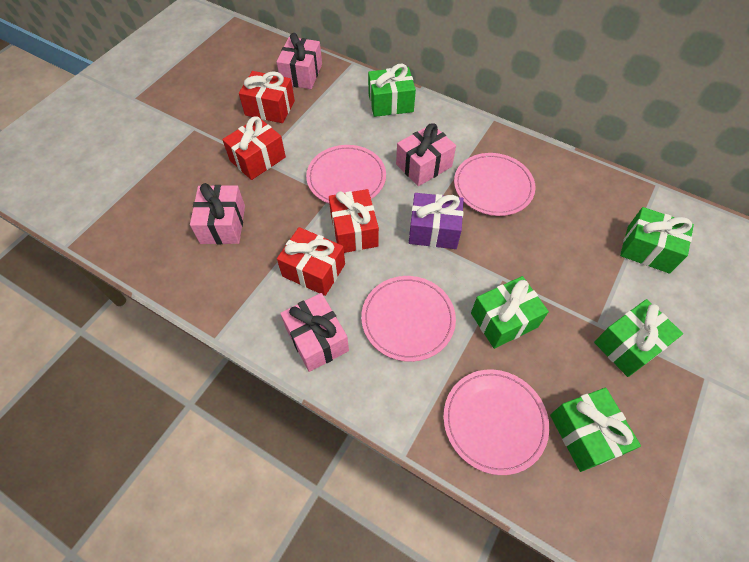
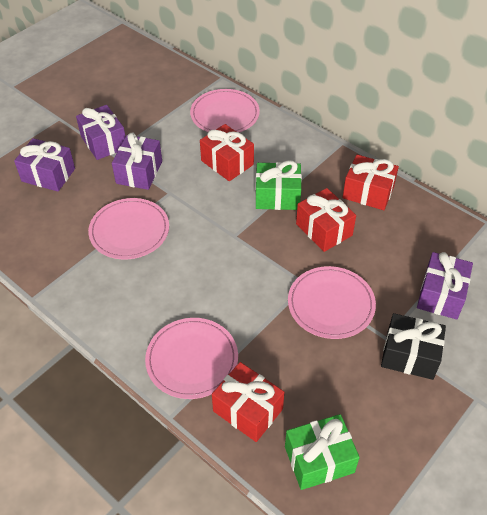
black gift: none = 0 -> [381,313,446,380] = 1
green gift: [368,64,416,117] [471,276,549,349] [550,388,641,472] [594,299,683,377] [620,207,694,273] = 5 -> [256,160,302,210] [285,414,360,490] = 2
pink gift: [190,183,245,244] [277,33,322,89] [280,293,349,372] [396,123,456,186] = 4 -> none = 0
purple gift: [409,193,464,249] = 1 -> [14,138,75,192] [76,105,126,160] [112,132,162,190] [417,252,473,319] = 4

